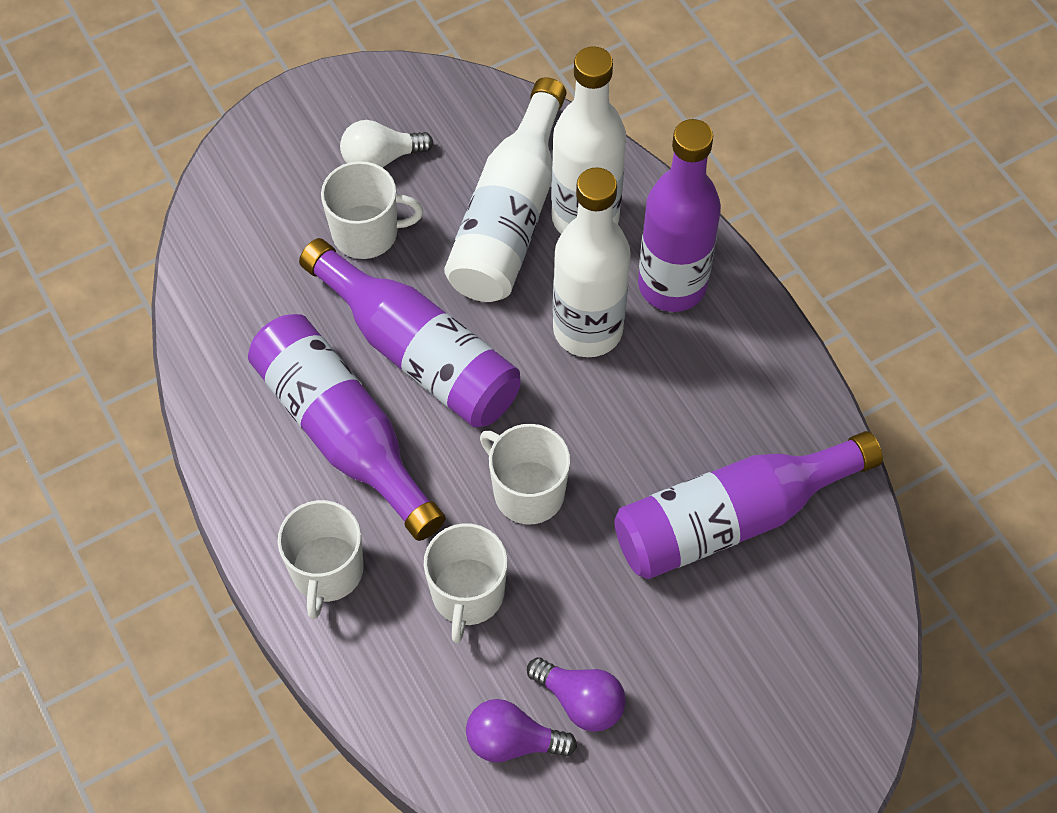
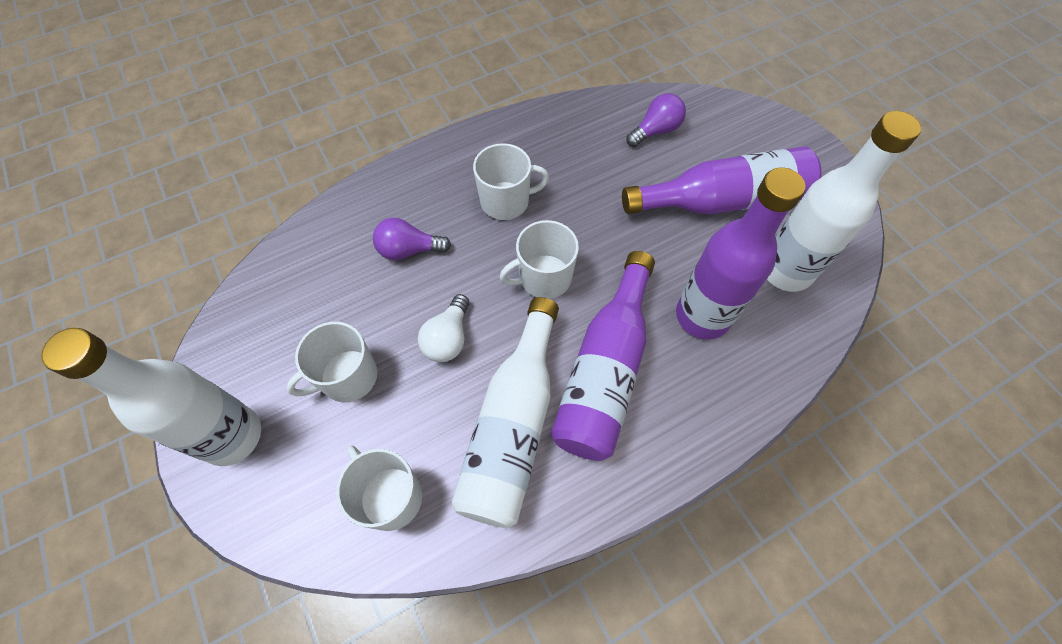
purple bottle: [248,314,446,541] [299,238,521,428] [614,431,883,579] [638,119,721,312] = 4 -> [551,251,655,461] [622,146,822,215] [676,168,805,340] = 3

